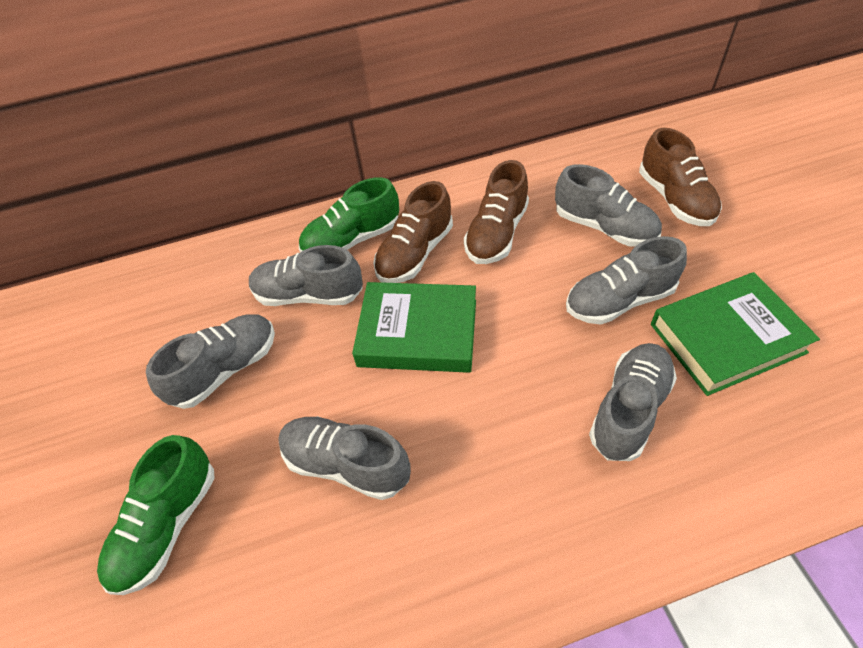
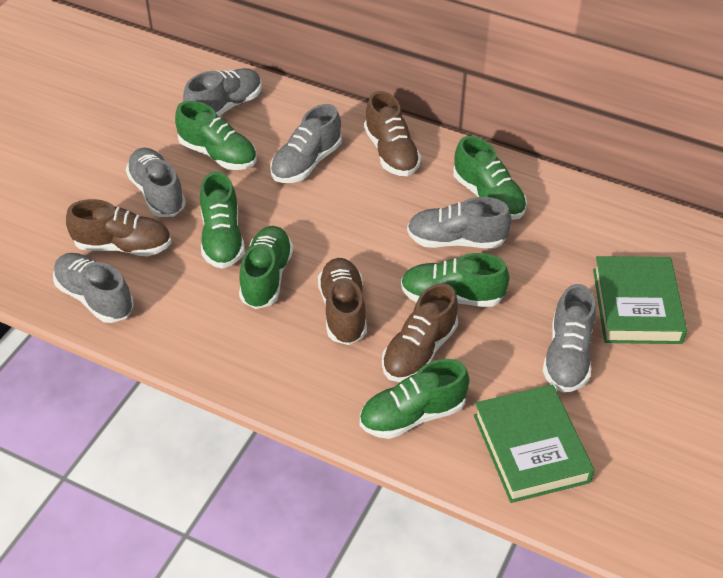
brown shoe: [373,181,453,283] [464,160,529,264] [639,128,722,226] = 3 -> [66,199,171,257] [318,258,367,345] [364,91,421,176] [382,283,458,382] = 4
green shoe: [97,435,215,595] [299,177,399,253] = 2 -> [175,101,257,170] [200,172,245,269] [239,226,293,309] [360,359,470,439] [401,253,510,307] [453,136,527,220] = 6

